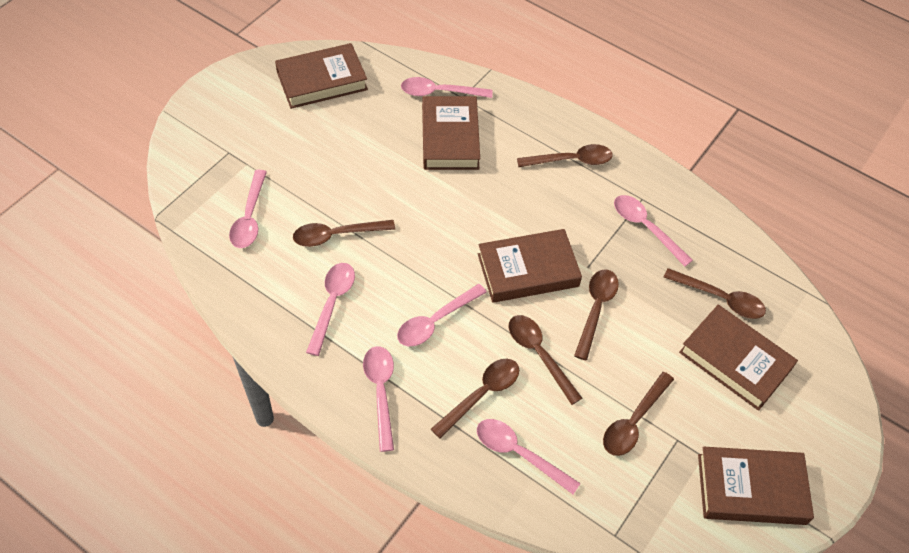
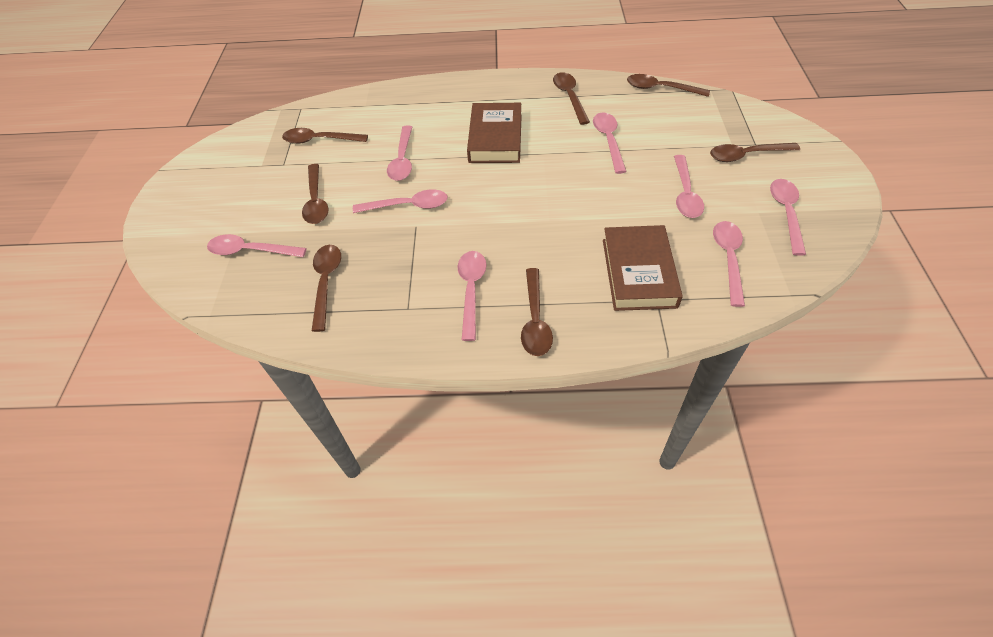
brown book: [275,43,368,109] [422,96,480,170] [478,229,582,303] [679,305,798,411] [698,447,814,525] = 5 -> [467,103,522,163] [603,225,683,311] = 2
pink spoon: [229,170,267,248] [306,263,355,356] [363,346,394,452] [397,284,487,346] [401,77,493,98] [477,419,580,494] [614,195,693,267] = 7 -> [207,234,307,257] [353,189,448,213] [387,125,412,181] [458,251,487,341] [593,113,627,174] [674,155,704,218] [713,221,745,307] [770,179,806,256] = 8

